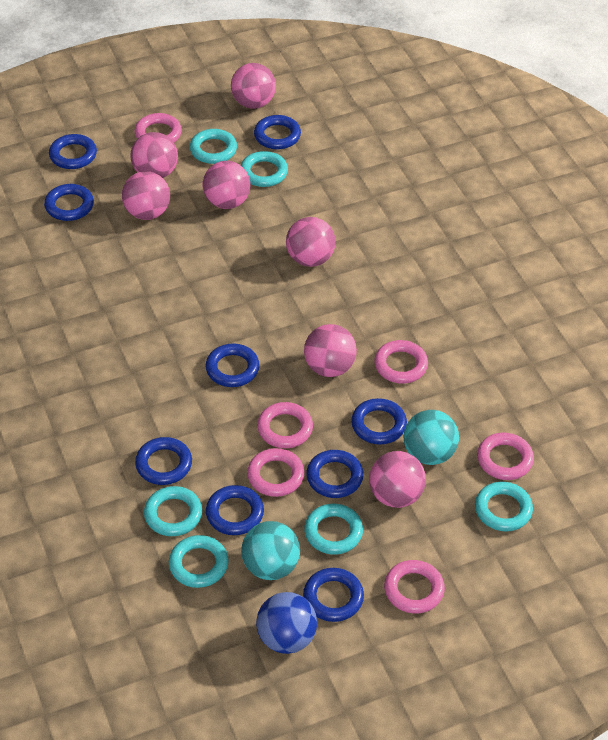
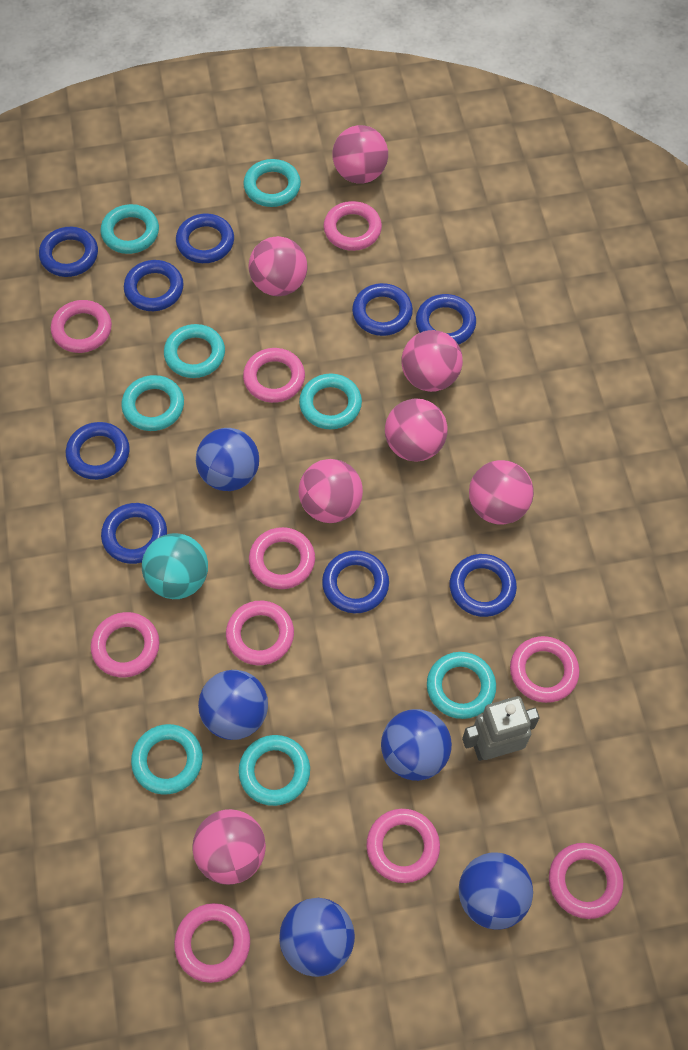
blue ball: [256,592,317,654] = 1 -> [196,428,259,491] [198,670,268,740] [279,898,355,977] [381,709,452,781] [459,852,533,930] = 5
grey robot: none = 0 -> [462,696,540,761] = 1
pink ring: [135,113,182,142] [247,448,304,497] [257,402,313,448] [374,340,428,384] [384,560,445,614] [477,433,534,480] = 6 -> [51,300,112,353] [91,612,160,678] [174,903,250,983] [226,601,294,665] [243,348,305,403] [249,527,315,589] [324,201,382,251] [366,809,440,883] [510,636,579,703] [549,843,623,919] = 10
turquoise ball: [241,521,300,580] [403,410,459,465] = 2 -> [142,533,208,599] = 1
turquoise ring: [144,486,202,536] [169,535,229,588] [190,129,237,164] [241,151,288,187] [304,504,363,555] [475,482,533,531] = 6 -> [101,204,159,254] [121,375,184,431] [131,724,203,795] [164,324,225,378] [239,735,310,806] [243,159,301,207] [299,373,362,429] [427,652,496,719] = 8

